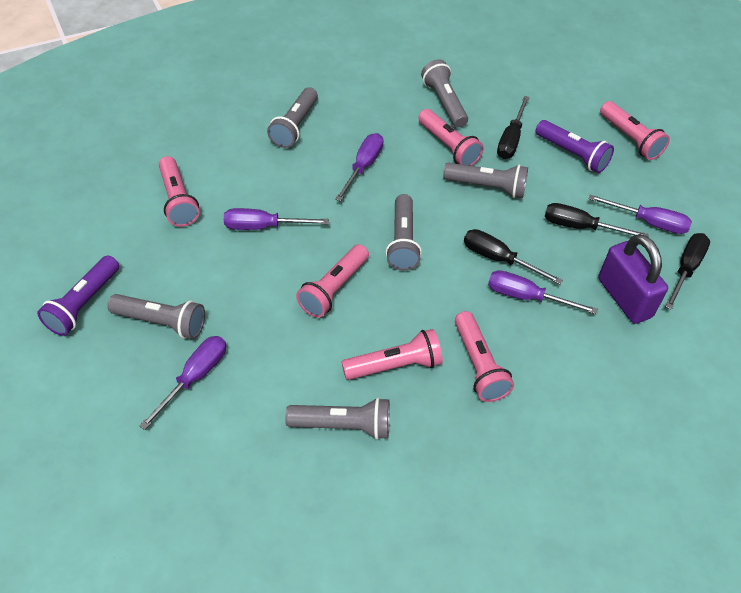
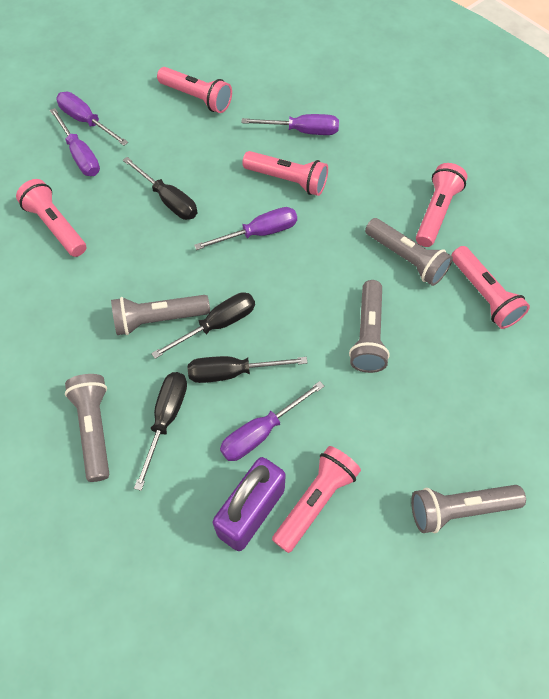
grey flashlight: [107,294,205,339] [267,87,318,148] [285,397,390,440] [386,194,422,271] [421,59,468,128] [443,162,528,198] = 6 -> [65,374,109,482] [111,295,210,335] [349,280,390,373] [365,218,453,286] [411,485,526,533] = 5
purple flashlight: [37,256,119,336] [535,120,614,173] = 2 -> none = 0

